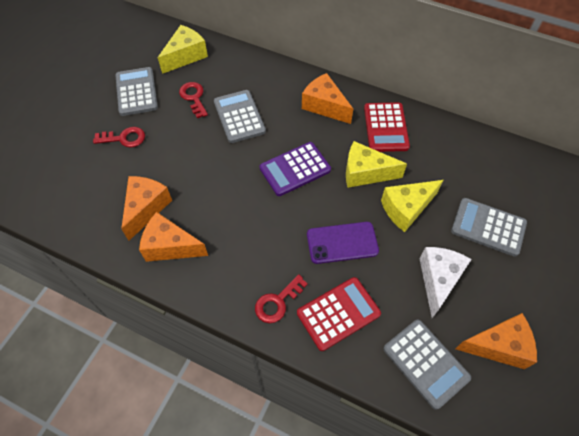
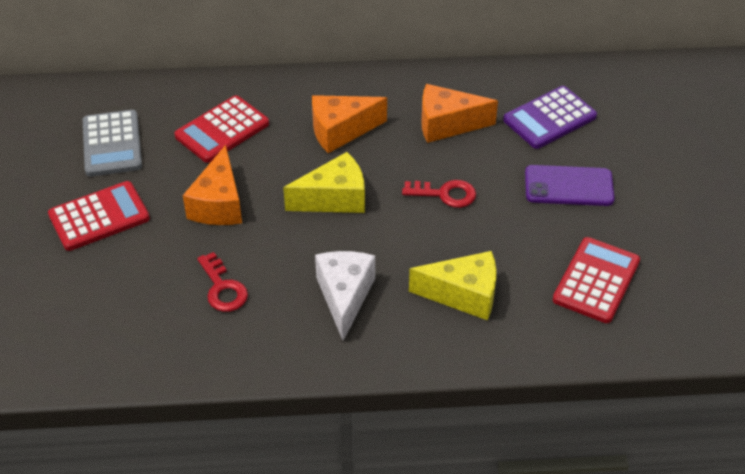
grey calculator: [115,67,158,116] [214,90,266,143] [383,320,471,410] [451,198,527,257] = 4 -> [82,110,142,177] = 1
orange cheese: [121,176,172,241] [139,212,208,262] [302,73,353,124] [455,313,537,369] = 4 -> [183,145,242,225] [312,95,387,153] [421,84,498,143] = 3
red calculator: [297,277,381,351] [364,102,410,152] = 2 -> [48,181,150,251] [175,95,269,163] [553,237,640,323] = 3
red key: [93,127,145,148] [179,82,208,118] [255,274,308,323] = 3 -> [197,252,248,312] [402,180,476,208] = 2
yellow cheese: [158,25,208,74] [346,141,407,188] [381,180,444,232] = 3 -> [283,152,365,213] [409,251,496,320] = 2

